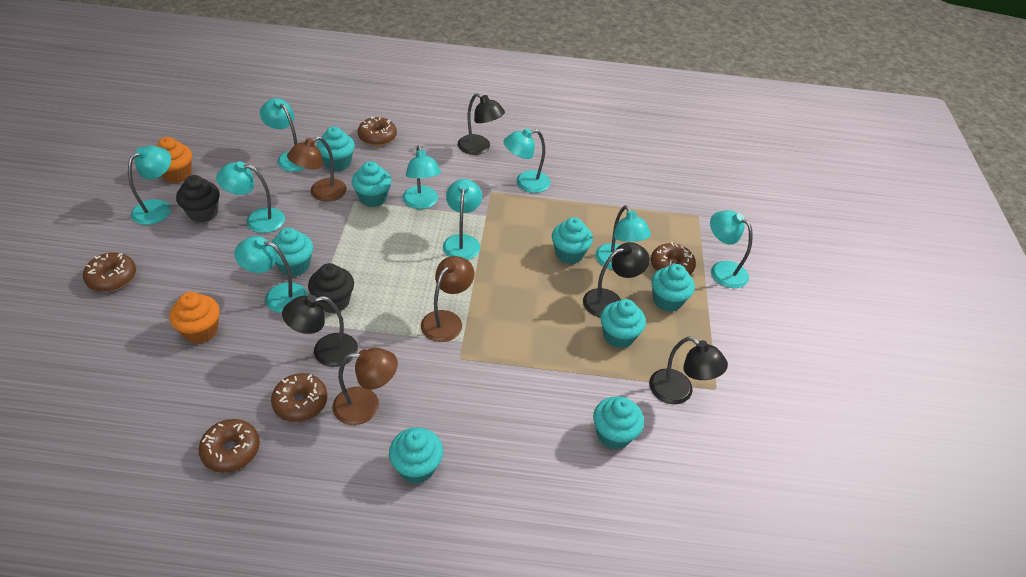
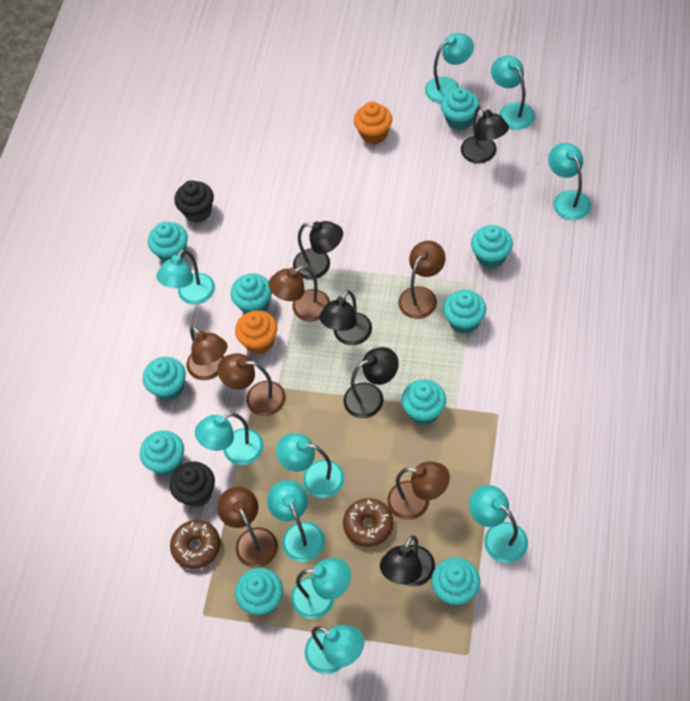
black lamp: [282,295,358,367] [458,93,505,155] [583,242,650,317] [649,336,728,404] = 4 -> [293,221,343,280] [319,290,372,345] [343,347,399,418] [380,535,435,587] [461,105,509,163] = 5
brown donut: [83,253,136,292] [199,419,260,473] [271,373,327,422] [358,117,397,146] [651,242,696,275] = 5 -> [170,520,221,569] [343,498,394,547] = 2
brown lamp: [287,136,347,202] [332,348,398,425] [421,256,474,342] = 3 -> [187,326,227,380] [217,353,286,416] [217,487,278,568] [269,266,330,322] [387,461,450,520] [398,241,446,319] = 6
turquoise cupcake: [271,228,313,277] [316,126,355,171] [352,161,392,207] [389,427,443,484] [552,217,593,264] [593,396,644,450] [600,299,646,348] [651,264,695,312] = 8 -> [140,430,184,476] [143,357,186,401] [148,222,188,262] [231,273,272,314] [235,568,283,616] [401,379,446,425] [431,557,480,606] [441,87,479,130] [443,290,486,334] [471,225,513,268] = 10
turquoise lamp: [128,146,171,225] [216,161,285,233] [234,236,307,313] [260,98,306,172] [402,145,441,209] [443,179,482,260] [504,128,550,193] [595,205,651,270] [710,210,753,288] = 9 -> [156,249,215,305] [195,413,264,465] [267,480,325,562] [276,433,345,498] [291,558,351,619] [304,625,364,674] [425,33,474,103] [469,485,528,563] [491,56,535,130] [548,143,591,220] = 10

